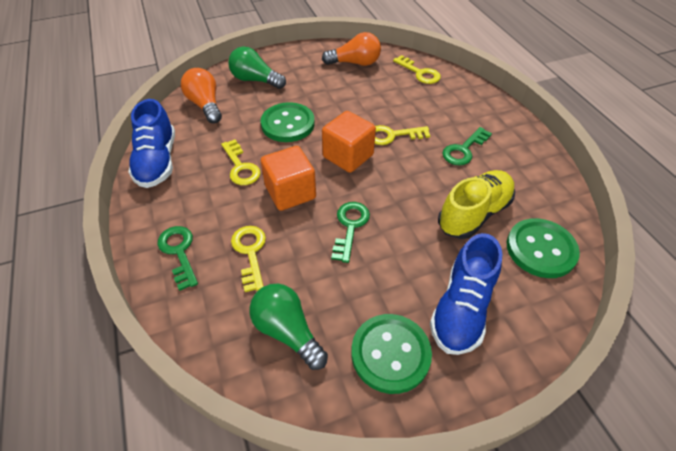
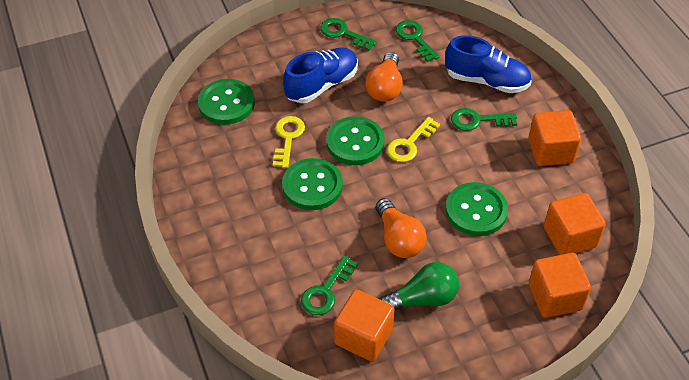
green button: [261,102,315,142] [351,314,432,394] [507,218,580,278] = 3 -> [198,79,255,125] [282,158,343,210] [326,116,385,165] [445,182,508,236] = 4
green key: [157,226,198,291] [331,202,370,263] [443,127,492,166] = 3 -> [301,255,358,315] [320,18,377,51] [395,20,440,62] [451,108,517,131] = 4
green light bulb: [228,47,286,89] [249,284,328,370] = 2 -> [380,262,459,310] = 1
orange cube: [261,146,316,211] [322,111,376,173] = 2 -> [334,289,395,361] [528,110,581,166] [529,253,591,318] [544,193,606,255] = 4
yellow key: [221,139,261,185] [231,226,266,292] [375,125,431,145] [393,55,441,84] = 4 -> [273,116,305,168] [387,117,440,162] = 2
yellow shoe: [438,170,515,239] = 1 -> none = 0

